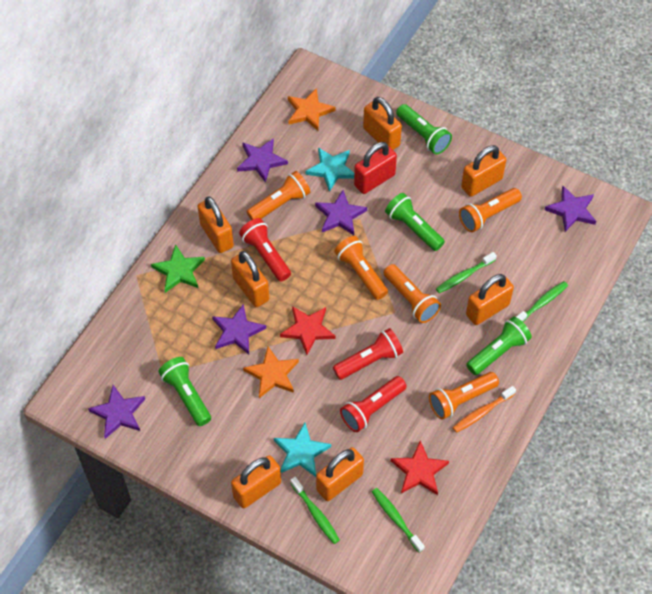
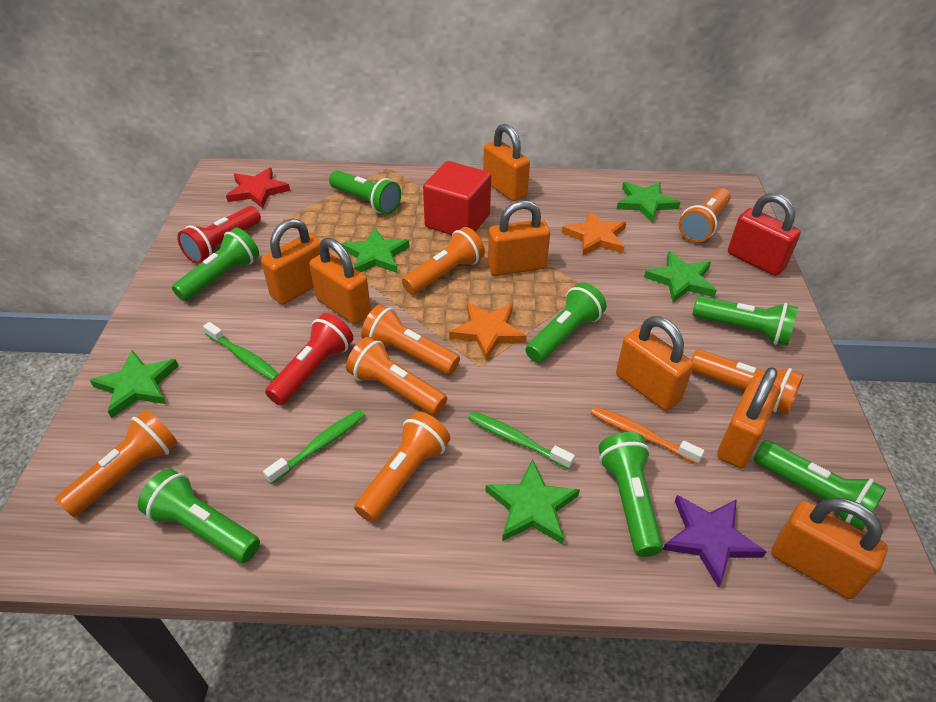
green flashlight: [158,357,211,426] [385,193,445,251] [396,104,452,154] [466,317,532,375] = 4 -> [138,469,260,563] [172,228,259,302] [329,170,401,214] [526,283,606,363] [598,432,663,557] [693,296,798,346] [754,440,886,530] = 7
green star: [151,245,205,293] = 1 -> [90,350,179,418] [341,228,410,273] [485,459,580,544] [617,182,680,222] [644,251,717,302] = 5
green toothbrush: [290,477,340,544] [372,488,425,552] [436,252,497,293] [516,281,568,322] = 4 -> [203,322,279,380] [263,410,365,484] [468,411,575,469] = 3
orange flashlight: [247,171,310,220] [334,236,388,300] [383,264,441,323] [429,372,499,420] [459,188,522,232] = 5 -> [55,410,178,517] [346,337,447,415] [354,411,450,523] [361,304,460,375] [402,227,485,295] [679,188,731,242] [691,350,803,415] = 7
purple star: [88,385,145,439] [212,304,266,354] [237,138,288,183] [315,190,367,235] [544,186,596,232] = 5 -> [663,495,767,588] = 1
red cube: none = 0 -> [423,161,491,235] = 1
red flashlight: [239,218,291,281] [333,328,403,380] [340,376,407,432] = 3 -> [177,206,261,264] [265,313,353,405] = 2
red star: [280,306,335,355] [391,440,449,495] = 2 -> [226,167,290,208] = 1
turquoise star: [274,423,331,477] [306,148,354,192] = 2 -> none = 0

